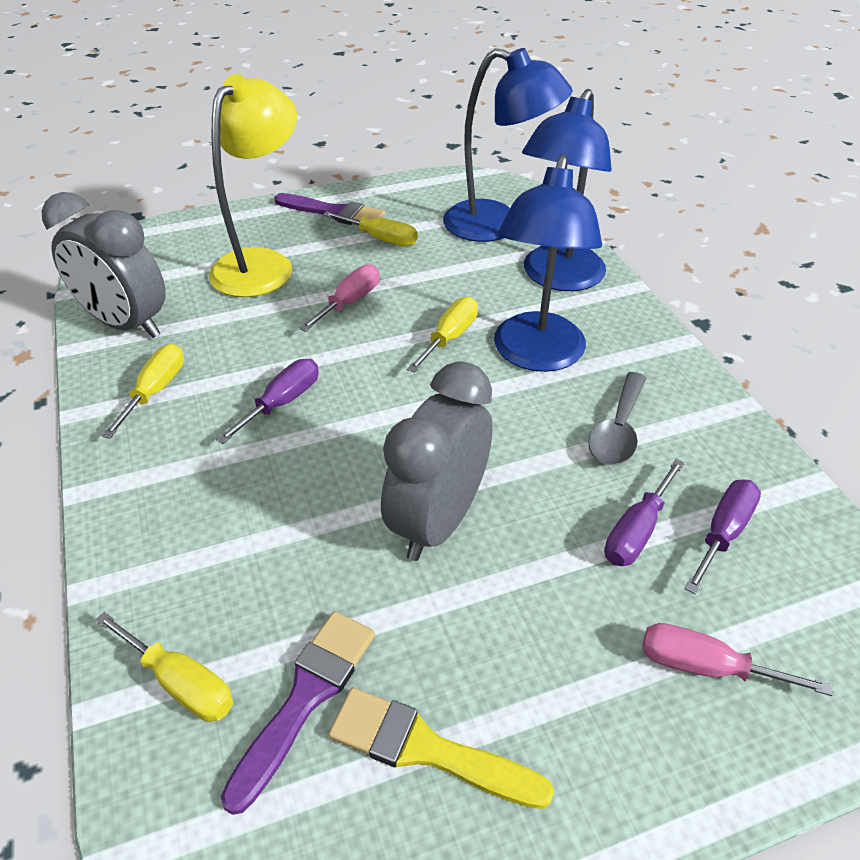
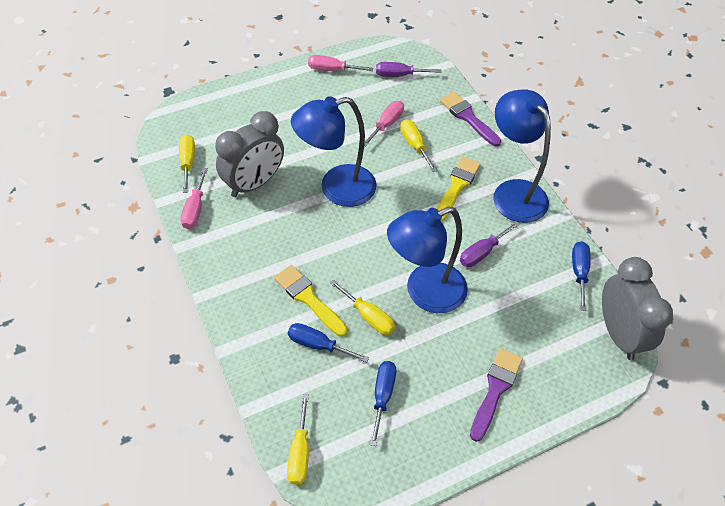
blue screwdriver: none = 0 -> [288,323,369,362] [370,361,396,446] [572,241,591,311] = 3
grey spoon: [588,372,646,465] = 1 -> none = 0
pink screwdriver: [299,264,379,332] [642,623,833,696] = 2 -> [180,168,208,229] [308,55,373,71] [364,101,404,147] = 3
purple screwdriver: [216,359,319,444] [604,459,685,566] [684,479,761,594] = 3 -> [376,62,441,77] [460,222,520,267] = 2
yellow brush: [328,688,554,809] = 1 -> [274,265,347,337] [437,156,481,222] = 2
yellow lamp: [209,74,297,297] = 1 -> none = 0

